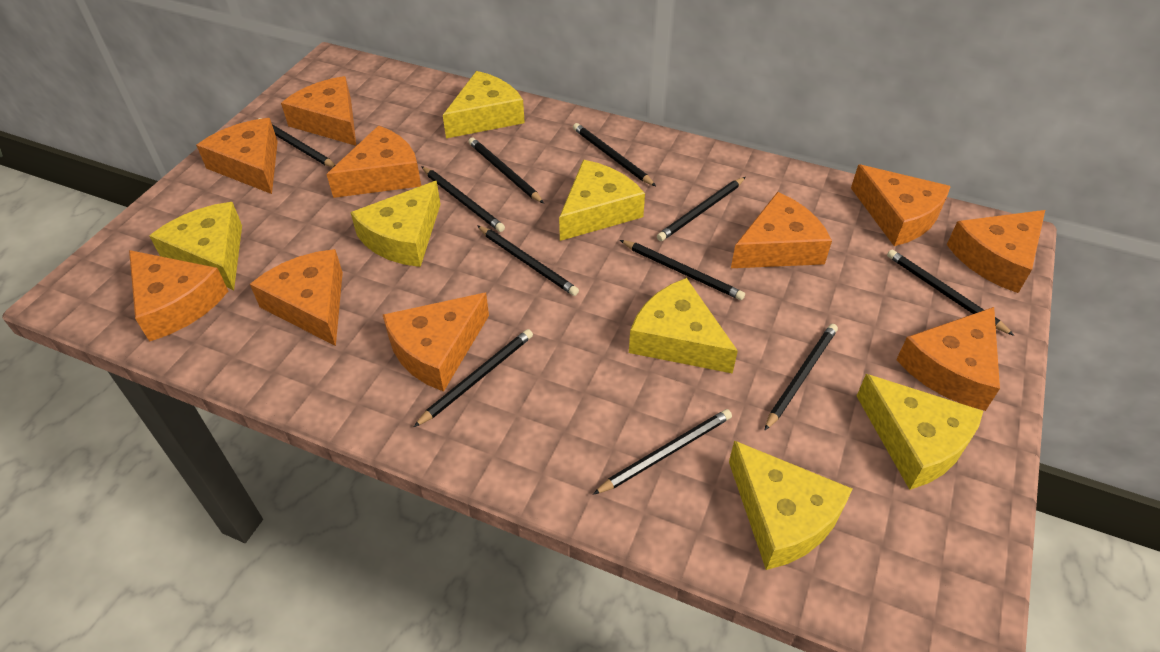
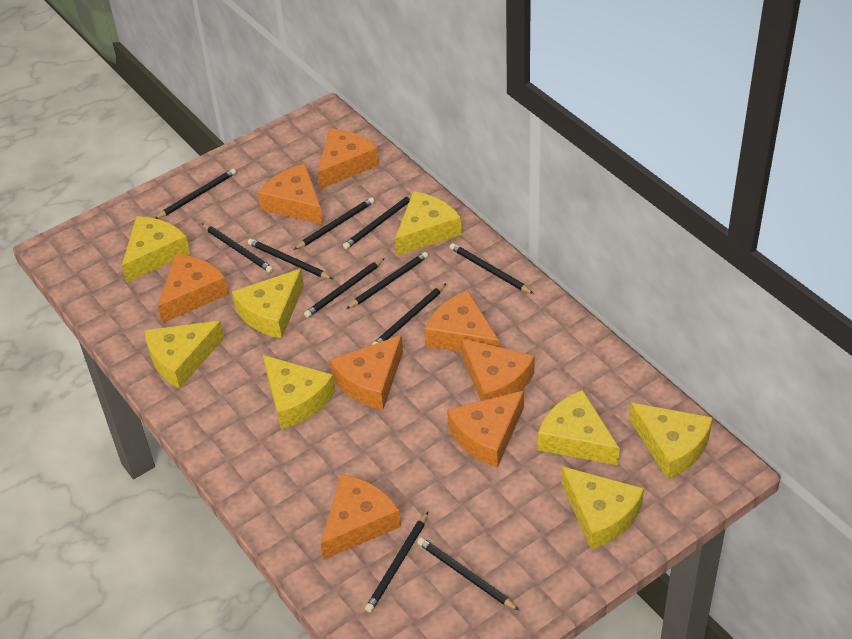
orange cheese: [129,250,228,342] [196,118,278,194] [250,249,343,346] [281,76,356,146] [326,125,421,198] [383,293,489,392] [731,192,832,268] [851,164,951,246] [896,307,1000,411] [947,210,1045,293] = 10 -> [158,254,229,323] [258,164,323,224] [318,128,379,189] [320,474,401,560] [330,335,403,410] [424,290,500,352] [447,391,524,468] [461,338,535,401] = 8
yellow cheese: [149,202,242,290] [350,181,441,267] [443,71,525,138] [559,160,645,241] [629,278,738,374] [729,441,853,570] [857,374,983,490] = 7 -> [122,216,190,283] [145,321,224,389] [232,269,304,338] [263,355,336,429] [395,191,462,256] [538,390,620,465] [561,466,644,550] [629,403,713,479] = 8

